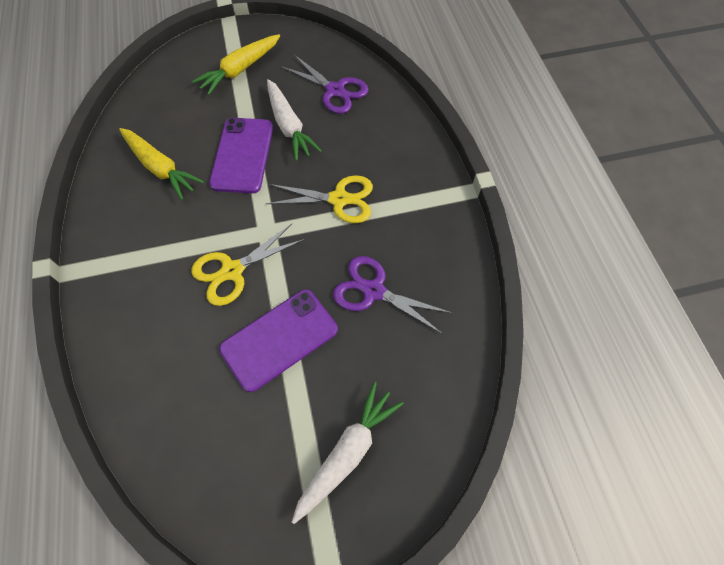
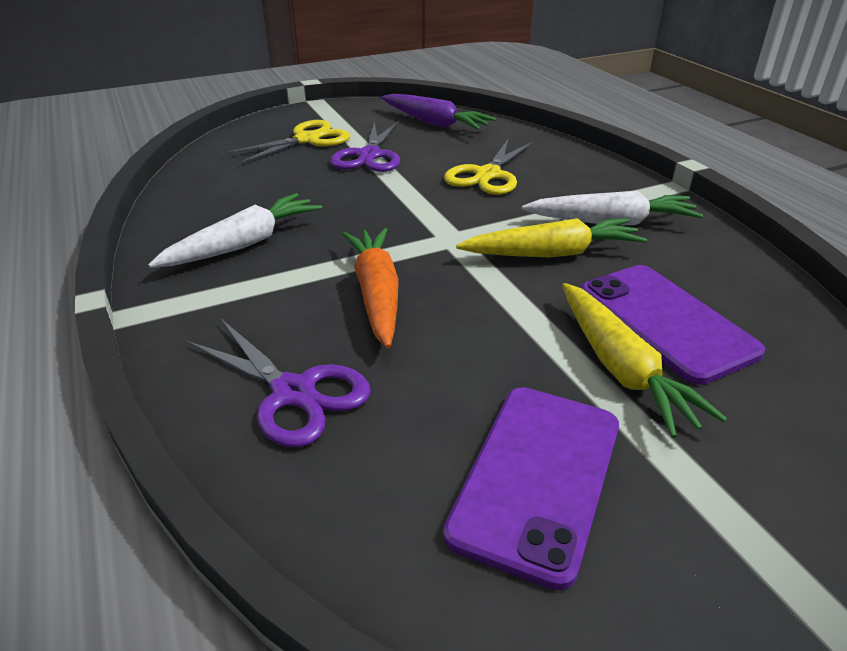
orange carrot: none = 0 -> [342,228,399,348] = 1
purple carrot: none = 0 -> [381,94,496,130] = 1

